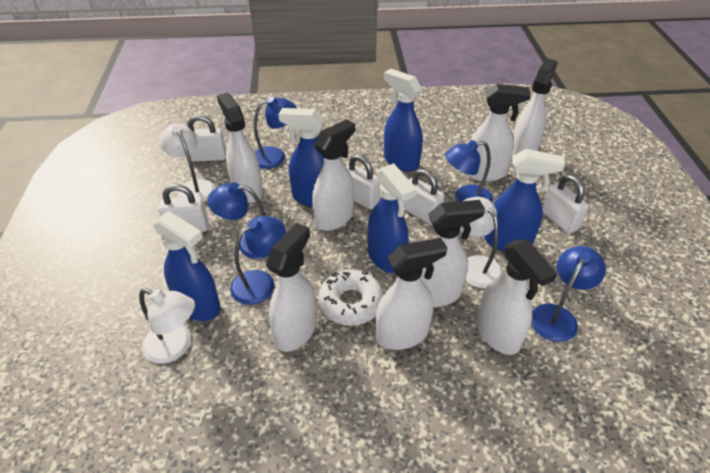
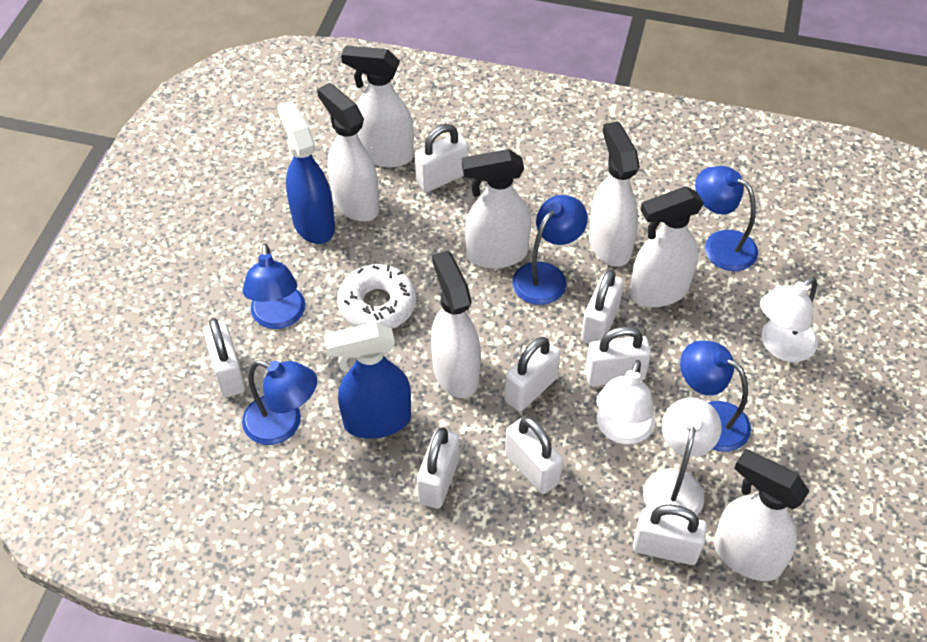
blue spray bottle: [153,211,221,321] [279,108,325,207] [368,164,416,273] [384,69,423,171] [484,149,565,251] = 5 -> [277,101,335,244] [324,322,411,439] = 2
white padlock: [158,184,209,232] [188,115,226,162] [346,155,380,210] [404,169,444,225] [542,175,589,234] = 5 -> [203,318,245,397] [415,124,469,192] [417,427,459,509] [504,337,560,411] [505,417,563,494] [581,269,624,344] [585,326,651,386] [633,504,707,565] = 8
white spray bottle: [217,93,263,203] [266,223,316,352] [312,119,355,231] [376,238,447,350] [420,200,485,307] [466,84,531,182] [476,239,557,355] [511,58,557,159] = 8 -> [317,83,379,222] [341,45,414,167] [431,251,481,398] [462,149,531,269] [589,121,640,267] [630,186,704,307] [714,449,809,581] = 7

